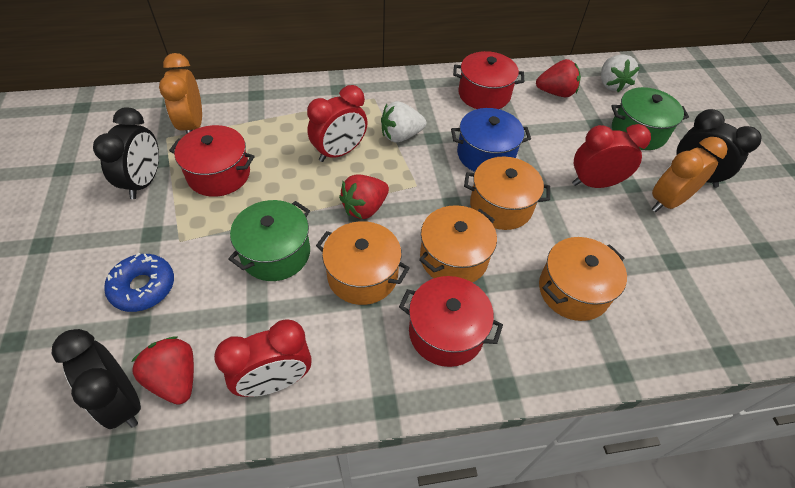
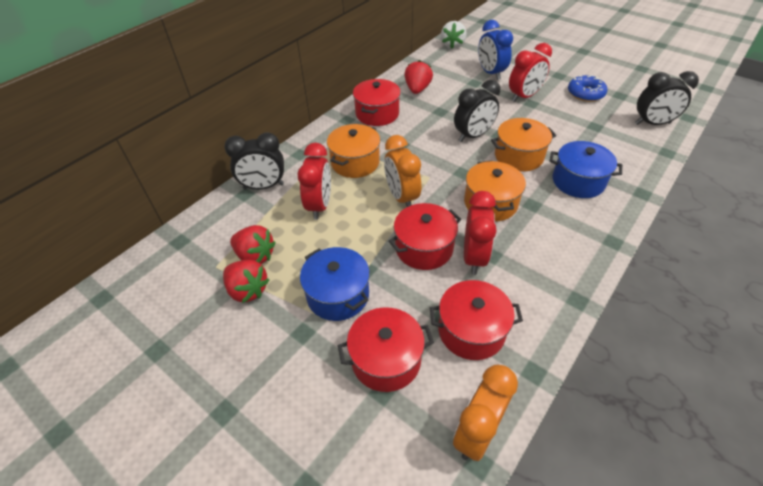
blue clock: none = 0 -> [478,20,513,80] = 1
blue pot: [451,108,531,172] = 1 -> [300,247,370,321] [550,141,622,198] = 2
green pot: [228,200,310,281] [611,87,689,150] = 2 -> none = 0
orange pot: [316,221,410,305] [419,205,497,283] [464,157,550,230] [539,237,627,321] = 4 -> [327,124,380,178] [464,161,526,222] [491,118,556,171] = 3
red pot: [169,125,255,197] [399,276,503,367] [453,51,524,109] = 3 -> [338,307,434,392] [353,79,401,126] [388,203,461,270] [430,280,523,360] = 4
white strawberry: [381,101,426,142] [601,54,640,92] = 2 -> [441,21,467,49] = 1

